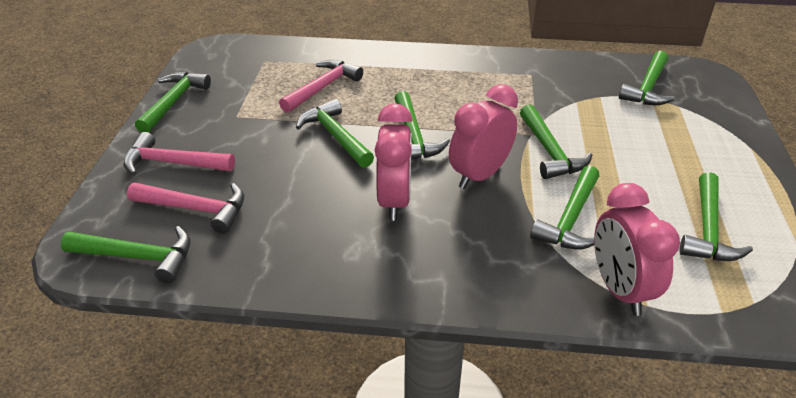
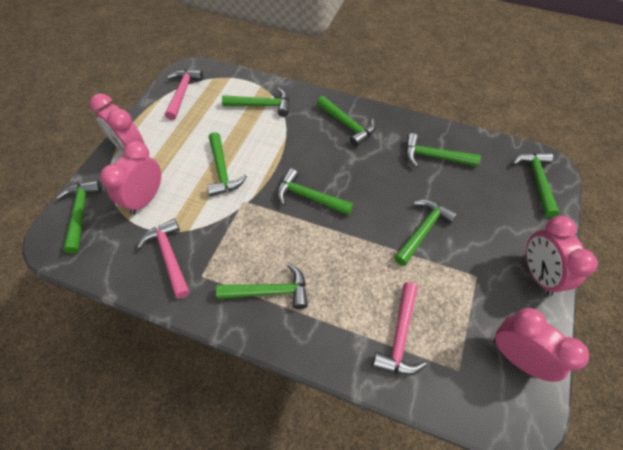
green hammer: [61,226,191,283] [135,72,211,133] [296,99,374,168] [394,91,450,159] [520,105,592,179] [530,166,600,250] [619,51,675,105] [679,172,753,261] = 8 -> [56,180,102,254] [207,132,247,197] [216,264,308,309] [222,88,289,117] [277,168,353,215] [317,96,376,147] [394,199,458,266] [405,133,481,167] [513,152,559,218] = 9
pink clock: [375,103,413,221] [449,84,518,189] [594,183,680,316] = 3 -> [90,93,144,152] [100,141,161,215] [494,308,589,382] [526,216,598,296] = 4

